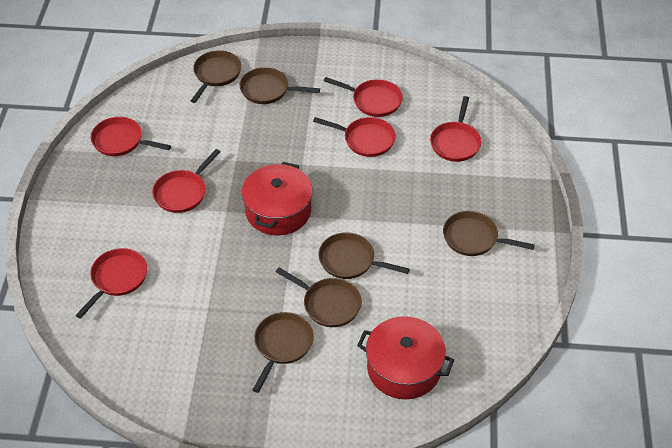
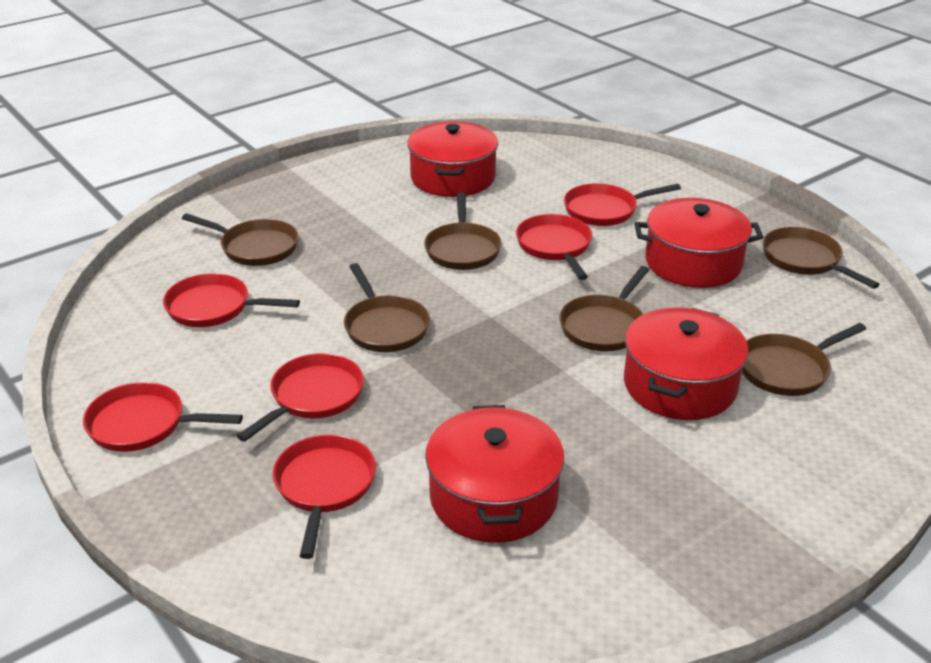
red pot: [242,162,313,235] [357,316,454,399] = 2 -> [407,121,498,197] [425,405,564,543] [624,307,749,420] [634,198,763,288] = 4

